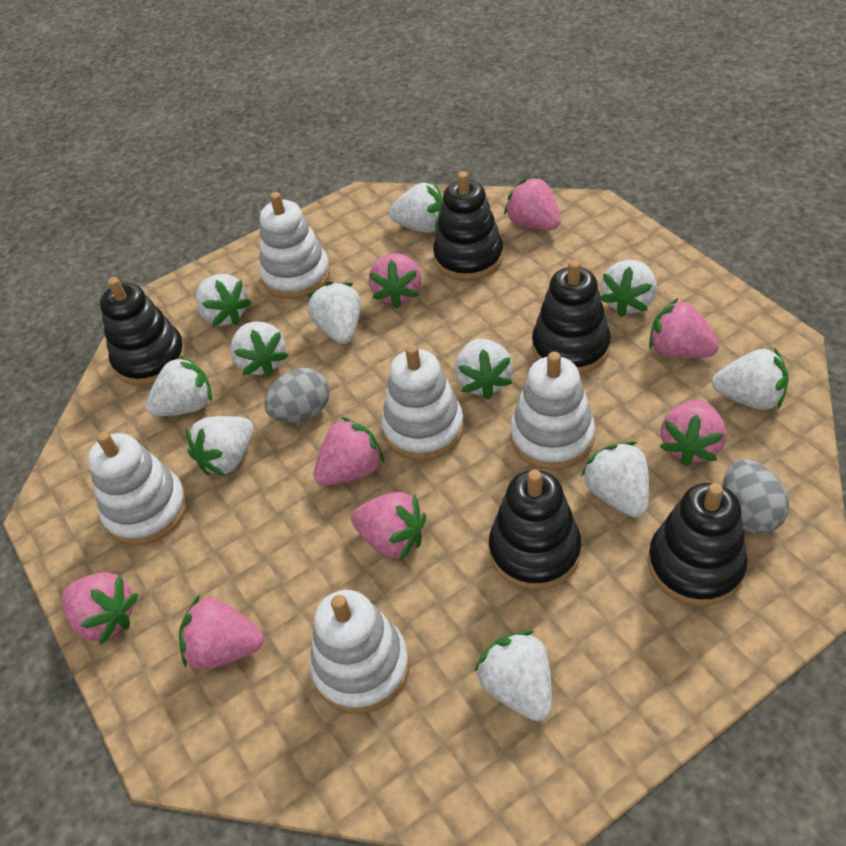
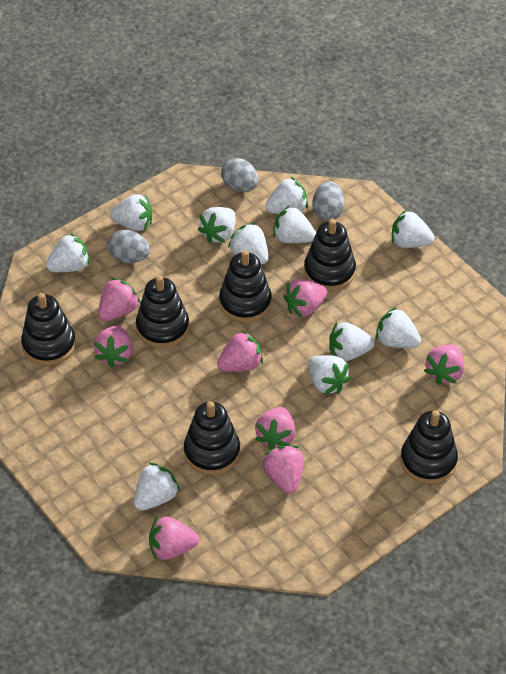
black stacking toy: [100,277,186,386] [433,171,504,281] [489,470,581,590] [532,260,611,374] [648,483,748,606] = 5 -> [21,293,76,365] [136,275,189,348] [184,401,240,475] [219,250,272,322] [304,219,356,291] [400,410,458,484] = 6
grey egg: [264,368,330,423] [723,459,789,534] = 2 -> [108,230,150,263] [221,158,259,192] [312,181,345,221] = 3
white stacking toy: [88,432,188,546] [260,192,330,299] [310,590,410,714] [381,344,464,461] [510,352,595,470] = 5 -> none = 0

